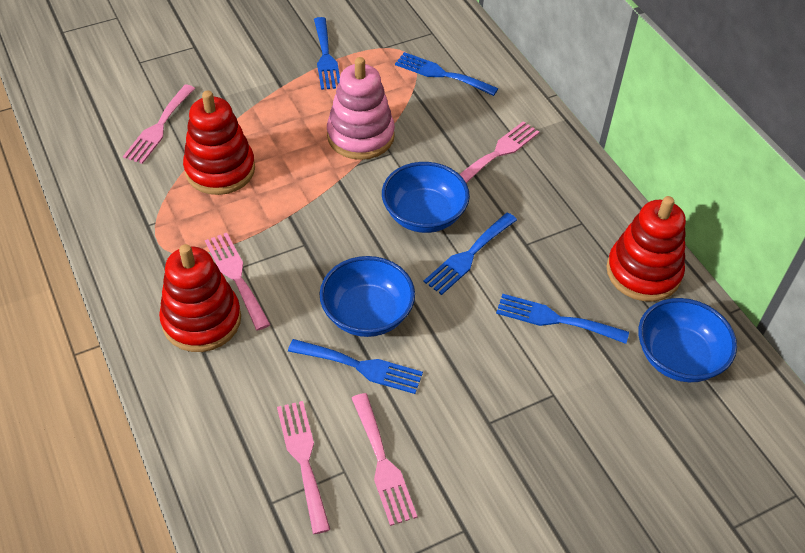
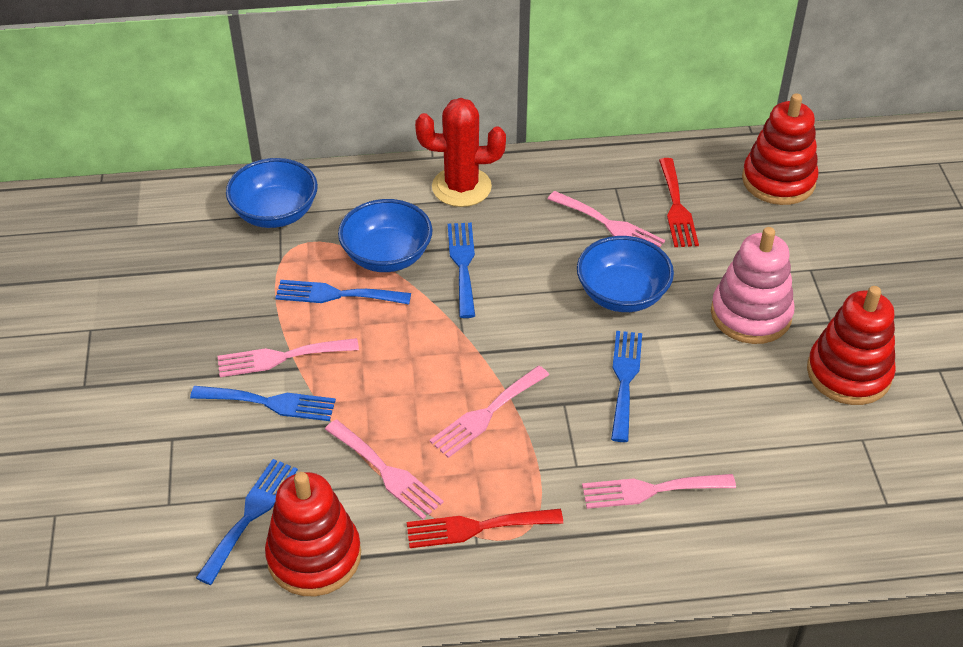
red cactus: none = 0 -> [415,98,506,207] = 1
red fork: none = 0 -> [407,509,563,548] [659,158,699,247] = 2

